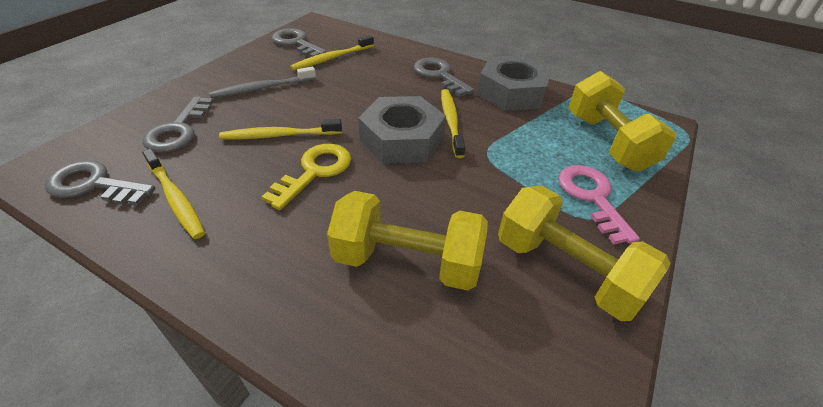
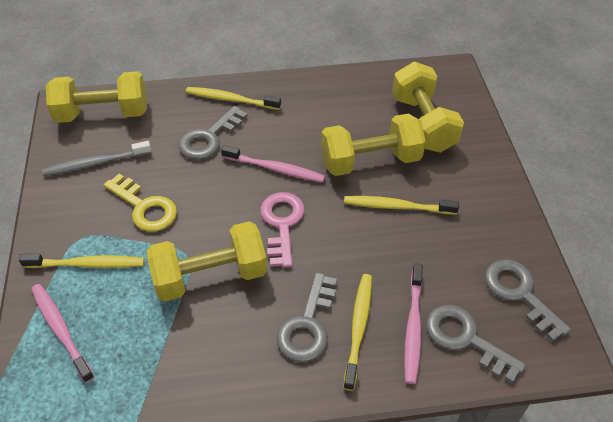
grey nut: [358,96,446,164] [477,55,552,111] = 2 -> none = 0
pink toothbrush: none = 0 -> [31,284,94,383] [221,145,325,183] [404,263,423,384] = 3
yellow dumbbell: [327,191,488,291] [498,185,671,321] [568,71,676,172] = 3 -> [46,71,147,123] [147,221,267,302] [321,113,426,176] [392,62,464,153] = 4

